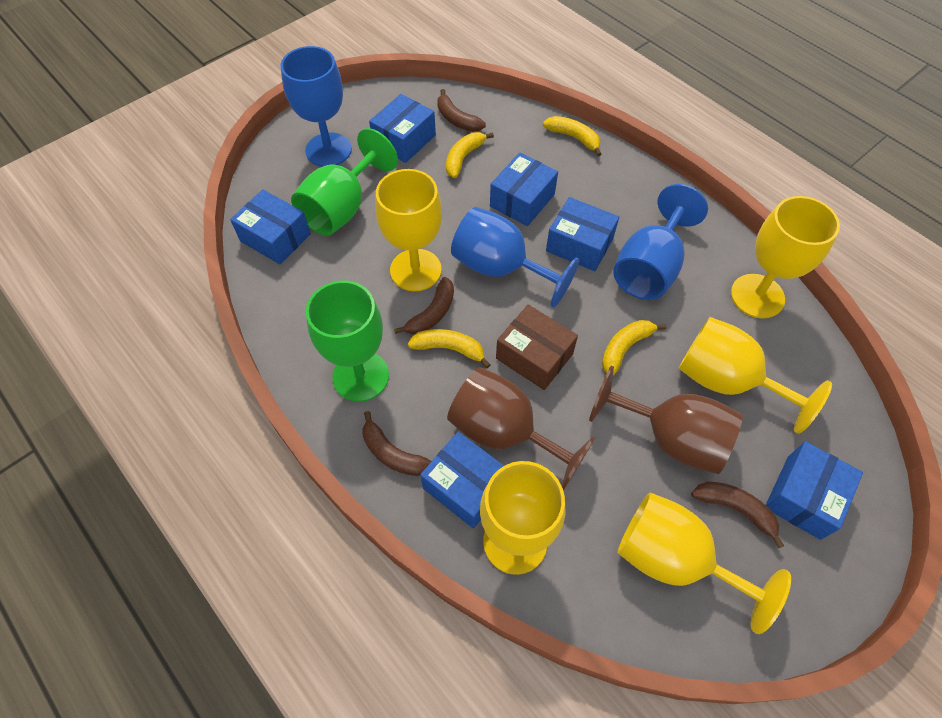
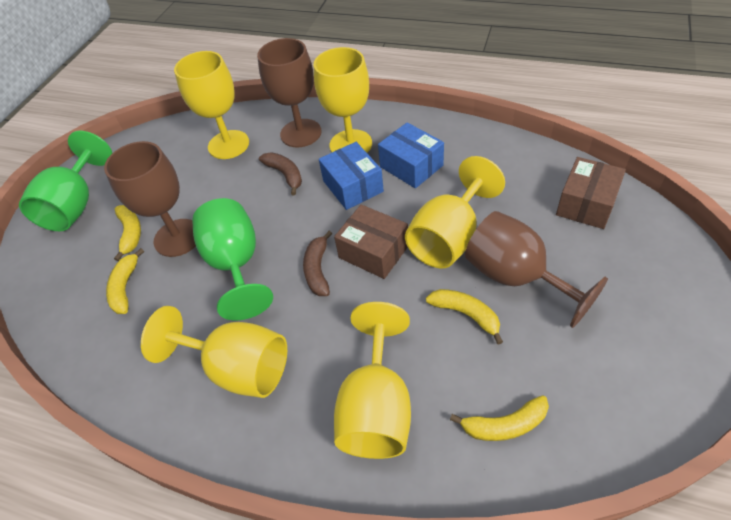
blue box: [230,189,311,265] [369,94,436,163] [420,432,504,529] [490,152,558,226] [546,197,619,271] [766,441,863,540] = 6 -> [319,142,384,210] [378,122,444,188] = 2
blue goblet: [280,46,352,167] [451,207,579,308] [613,184,708,300] = 3 -> none = 0
brown banana: [362,411,432,476] [394,277,454,335] [437,89,486,132] [691,482,784,548] = 4 -> [259,152,302,195] [303,231,332,296] = 2
brown box: [496,305,578,390] = 1 -> [334,205,408,279] [556,157,626,229] = 2
brown goblet: [447,367,595,491] [589,365,743,474] = 2 -> [104,141,196,257] [257,38,321,148] [465,211,608,328] = 3

